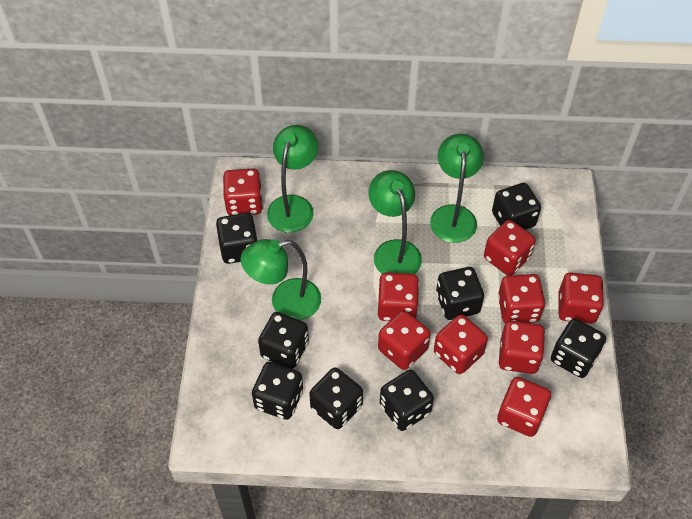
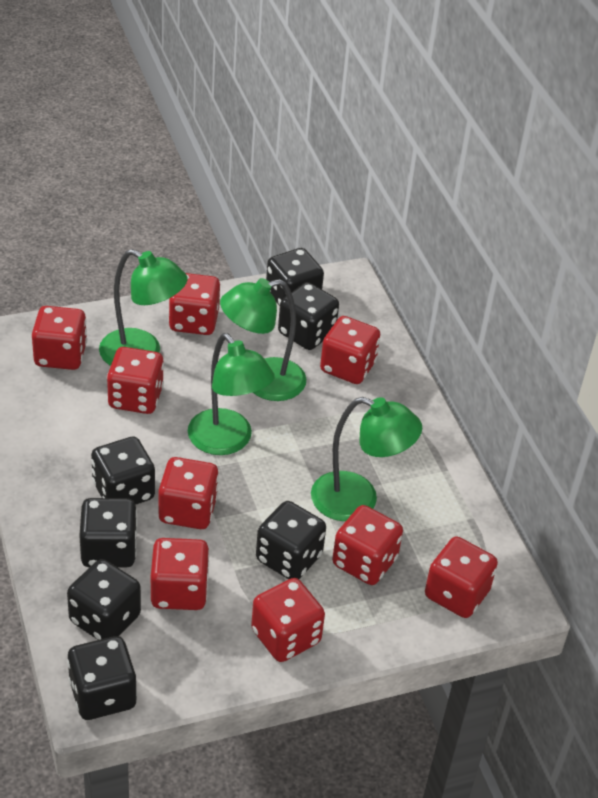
black dice: [216,213,258,264] [252,362,303,420] [258,312,309,369] [309,368,363,429] [380,370,434,431] [436,267,484,320] [492,183,541,230] [551,319,606,378] = 8 -> [67,559,141,640] [67,636,137,720] [79,498,137,568] [91,436,155,505] [256,501,326,579] [266,248,324,306] [278,282,339,350] = 7

